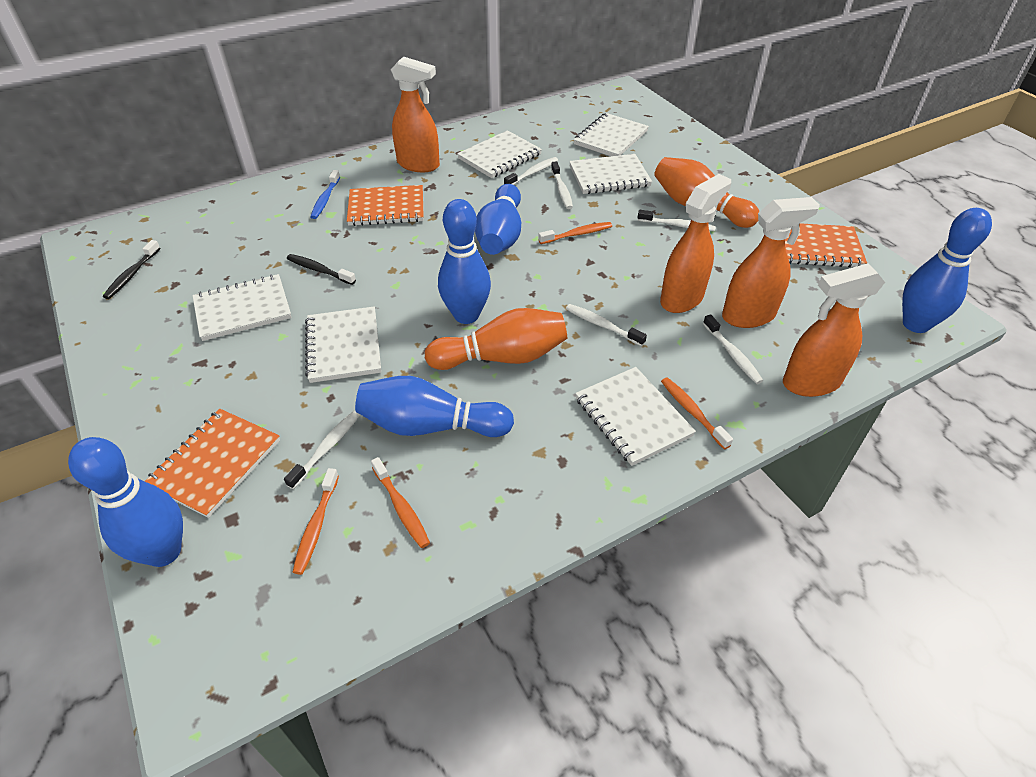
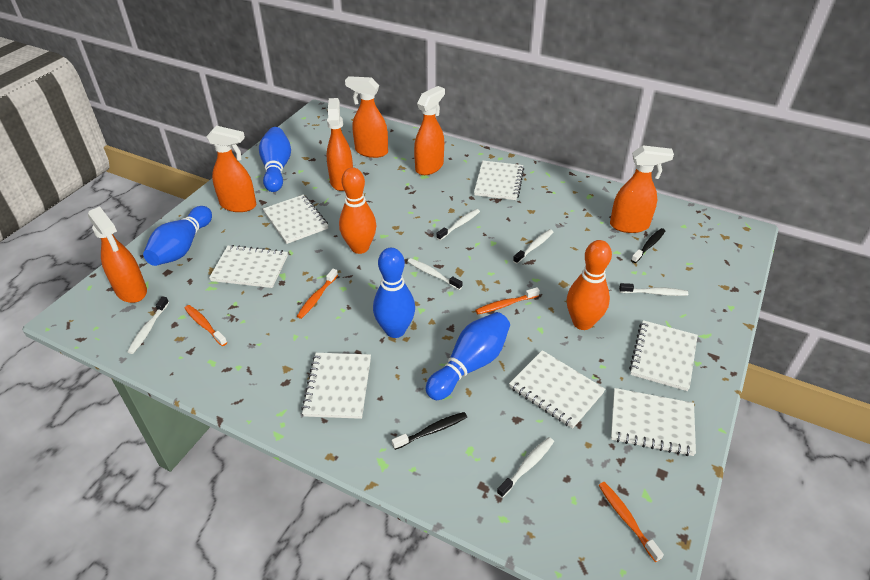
blue bowling pin: [68,437,183,567] [355,376,514,437] [438,199,491,324] [475,184,521,255] [902,208,992,333] = 5 -> [143,206,212,266] [259,127,291,192] [373,248,415,338] [426,312,510,400] = 4
blue toothbrush: [310,170,340,219] = 1 -> none = 0
orange notebook: [145,409,280,518] [347,185,424,226] [785,223,867,267] = 3 -> none = 0
orange spray bottle: [391,57,440,172] [660,174,731,313] [722,197,820,328] [783,263,885,397] = 4 -> [88,206,147,303] [206,126,256,212] [326,98,353,191] [345,76,388,158] [414,86,445,175] [610,145,674,233] = 6
white notebook: [192,274,291,341] [305,306,381,383] [457,130,542,178] [569,154,652,194] [574,113,649,156] [575,367,696,466] = 6 -> [209,245,288,288] [263,194,328,244] [301,353,371,419] [474,161,524,200] [509,350,605,429] [611,388,696,456] [629,320,698,391] = 7

